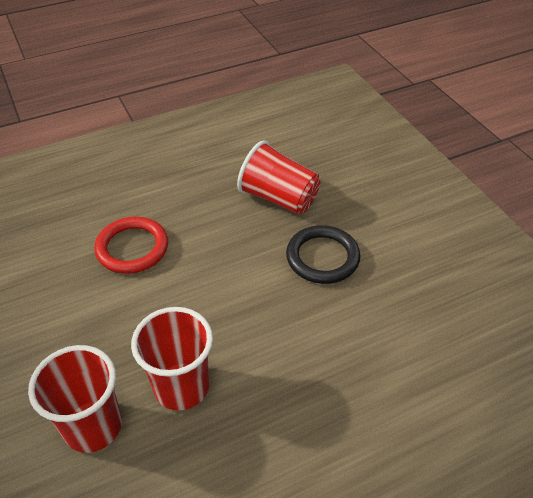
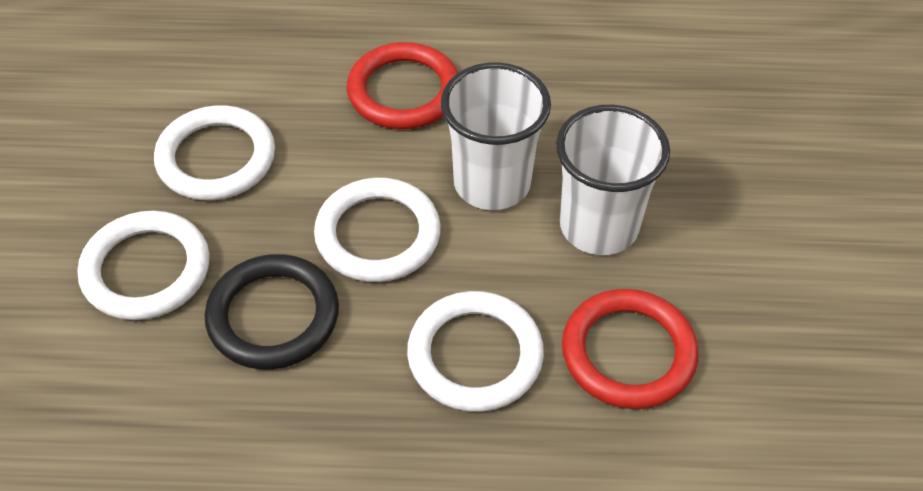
red cup: [28,345,122,453] [131,307,213,410] [237,140,321,214] = 3 -> none = 0
red ring: [94,217,168,274] = 1 -> [347,42,458,129] [562,289,699,409] = 2
white cup: none = 0 -> [441,62,551,210] [556,105,670,255] = 2
white ring: none = 0 -> [78,211,210,320] [154,105,275,200] [314,178,441,282] [407,291,544,412] = 4

